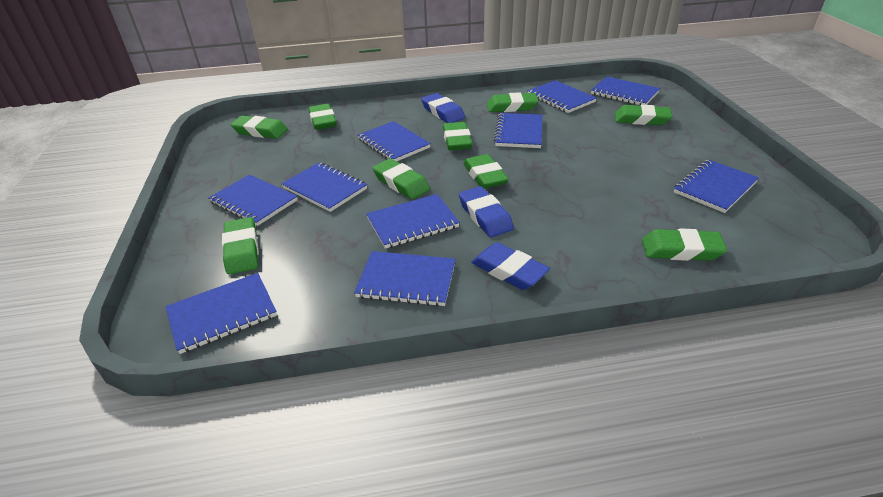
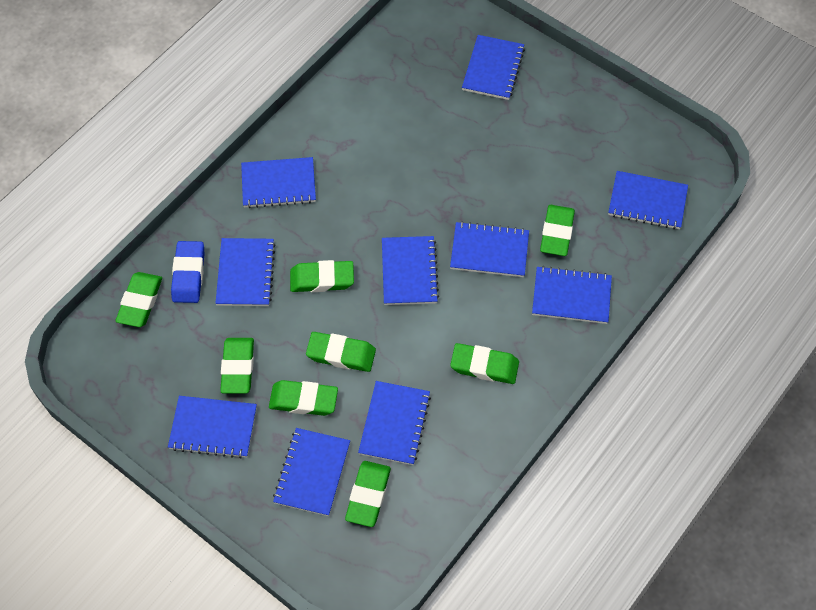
blue eraser: [421,93,465,123] [459,186,514,237] [471,242,550,290] = 3 -> [171,241,204,303] = 1
green eraser: [222,217,259,275] [231,115,288,139] [308,103,337,130] [372,158,430,199] [443,122,472,150] [463,154,509,189] [487,92,539,112] [615,105,672,125] [642,228,727,261] = 9 -> [116,272,162,327] [220,338,254,394] [269,380,338,416] [290,260,354,292] [306,332,376,372] [345,461,391,527] [450,343,519,384] [540,205,575,256] = 8

